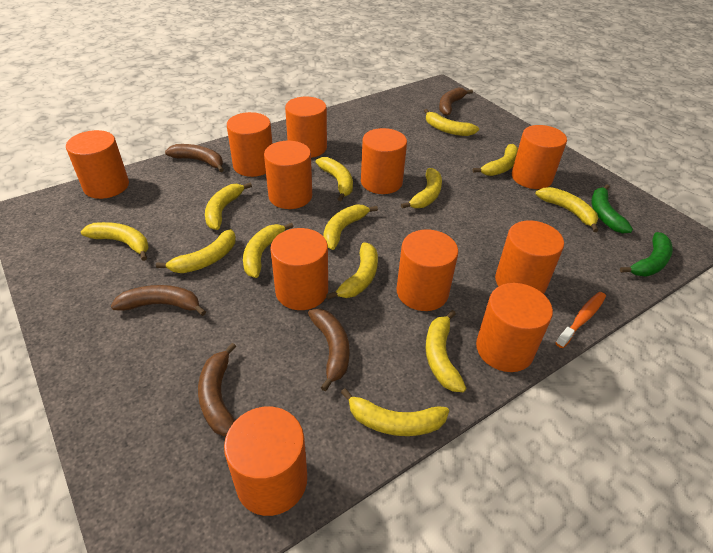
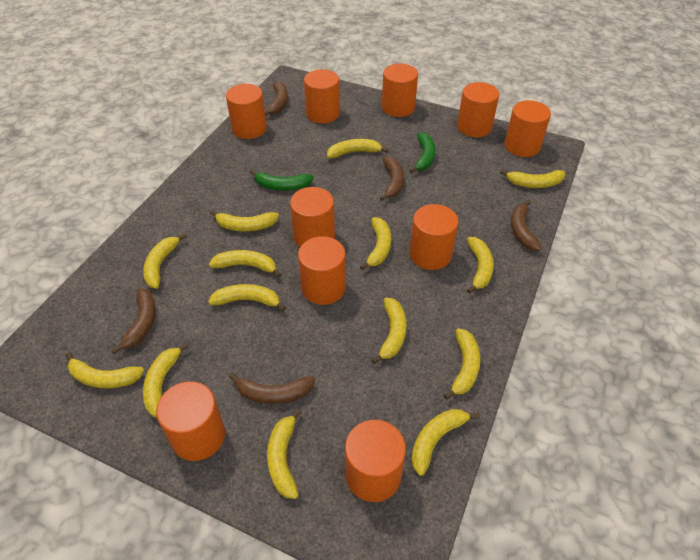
orange cylinder: [66,130,129,199] [224,407,307,516] [227,112,272,177] [264,141,312,209] [270,228,328,310] [285,96,327,158] [361,128,407,194] [397,229,458,311] [476,283,553,372] [495,220,564,294] [512,125,567,189] = 11 -> [156,381,225,461] [226,84,267,139] [290,187,335,247] [298,236,346,305] [304,69,340,123] [345,420,406,502] [382,63,418,117] [409,204,459,270] [457,82,499,137] [504,100,551,157] = 10
orange toothbrush: [556,292,606,348] = 1 -> none = 0
yellow banana: [81,222,149,261] [156,229,236,273] [205,183,252,230] [243,223,294,278] [316,157,353,201] [323,205,378,250] [326,242,378,300] [341,388,449,436] [401,168,442,209] [424,109,479,136] [426,310,467,392] [473,144,518,176] [535,187,598,232] = 13 -> [66,352,144,389] [143,233,187,289] [143,343,189,418] [208,284,286,311] [209,250,281,278] [210,210,279,231] [267,408,302,499] [327,139,388,158] [360,217,391,270] [372,297,407,364] [411,409,480,476] [444,328,481,400] [467,237,494,294] [500,170,565,188] = 14

